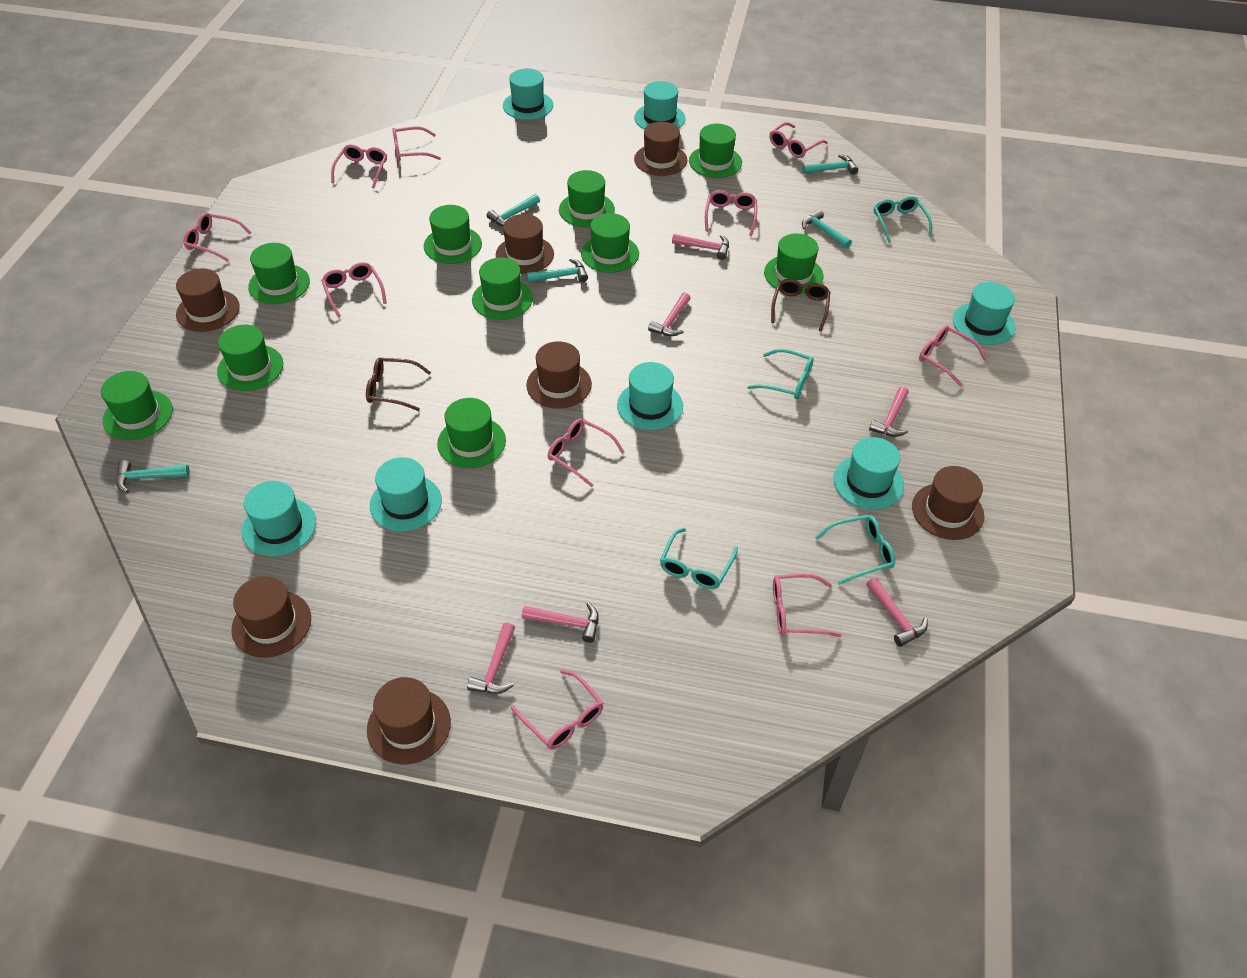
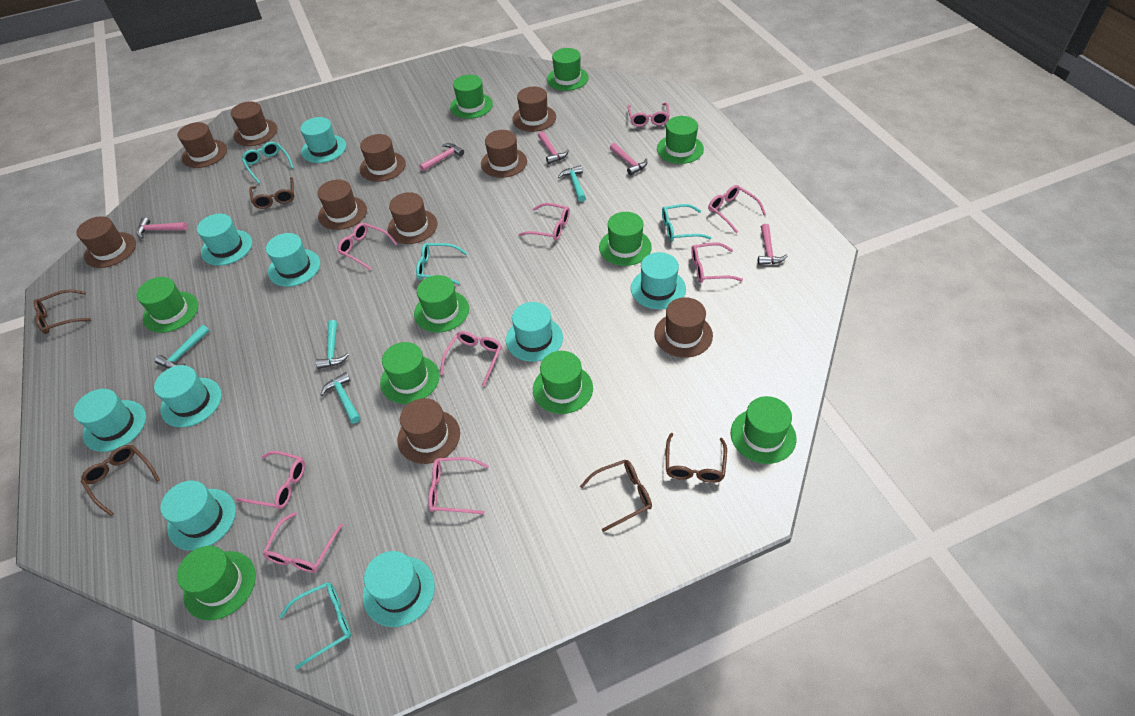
brown glasses: [366,358,431,411] [771,279,830,331] = 2 -> [33,289,91,334] [81,445,160,516] [249,177,294,209] [580,460,652,532] [666,433,727,483] = 5
brown hat: [176,268,240,332] [231,576,311,658] [367,677,451,765] [496,214,554,274] [526,341,592,409] [634,122,687,176] [912,466,984,540] = 7 -> [76,216,136,268] [177,122,227,168] [231,102,278,146] [318,180,367,230] [360,134,406,182] [388,192,437,244] [398,398,460,464] [481,130,527,178] [512,86,556,132] [654,297,713,358] = 10
pink glasses: [184,213,252,261] [321,262,387,317] [331,144,387,188] [392,126,441,162] [511,669,603,750] [548,419,625,487] [705,190,757,236] [769,122,827,158] [773,574,841,637] [919,325,987,387] = 10 -> [236,451,305,509] [262,512,343,573] [337,223,398,270] [428,457,489,515] [440,331,502,387] [518,203,570,241] [627,102,670,127] [691,243,743,283] [708,185,766,233] = 9
pink hammer: [467,622,515,694] [522,602,599,643] [648,292,690,336] [672,234,729,260] [866,577,928,647] [869,386,909,437] = 6 -> [137,217,187,239] [419,143,464,171] [538,131,569,164] [610,143,647,176] [758,224,787,265] = 5
turquoise hammer: [116,460,190,493] [486,194,540,227] [527,258,588,283] [802,154,858,175] [802,209,852,249] = 5 -> [155,325,209,368] [316,320,349,369] [320,372,360,424] [558,165,586,202] = 4
turquoise hat: [242,481,316,556] [370,457,442,532] [503,69,553,120] [617,362,683,430] [634,81,686,130] [833,437,904,510] [953,282,1016,345] = 7 -> [74,389,146,452] [154,365,222,427] [161,481,236,551] [197,214,252,266] [266,233,320,287] [300,117,346,163] [363,551,435,627] [506,302,563,362] [631,252,686,309] = 9

